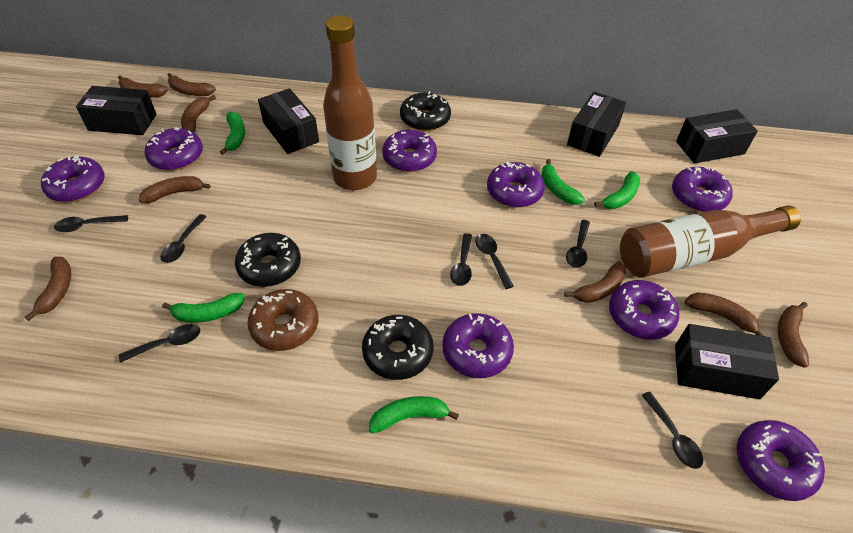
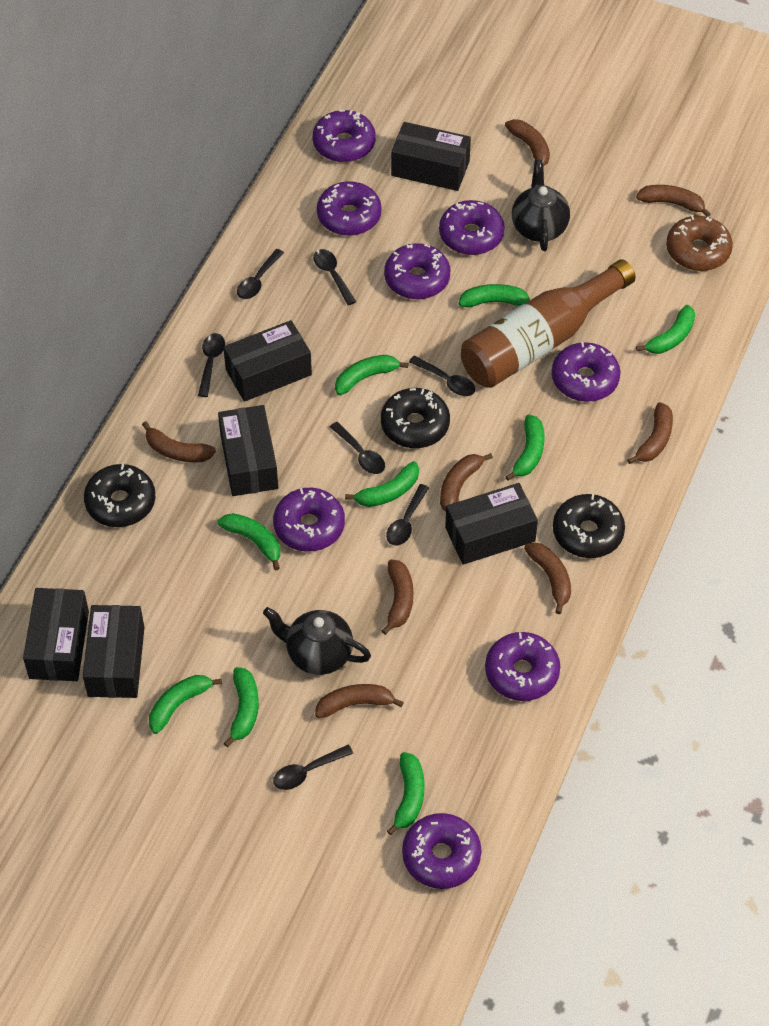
black box: [76,86,156,135] [258,88,319,154] [567,92,626,157] [675,324,779,399] [676,109,758,163] = 5 -> [23,588,89,681] [83,605,145,698] [218,405,278,496] [223,320,312,402] [391,122,471,191] [445,483,538,565] = 6
black teapot: none = 0 -> [263,607,371,675] [512,160,570,251] = 2
brown bottle: [323,15,377,190] [620,205,801,278] = 2 -> [461,259,636,388] = 1
green banana: [162,293,245,323] [220,112,245,155] [369,396,459,433] [541,159,585,205] [594,171,640,209] = 5 -> [149,675,222,734] [218,513,280,571] [224,667,259,747] [335,355,409,395] [345,462,419,507] [387,752,425,835] [458,284,530,307] [505,414,544,481] [636,305,695,354] = 9

